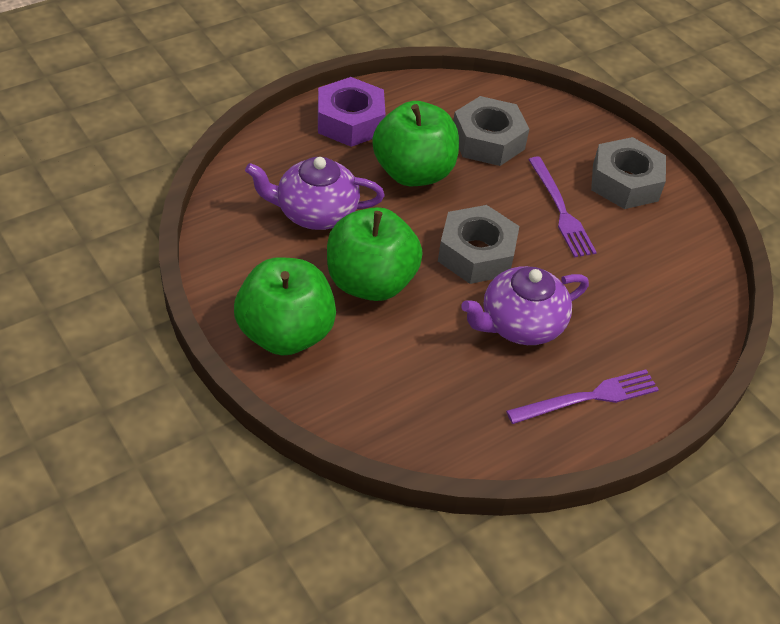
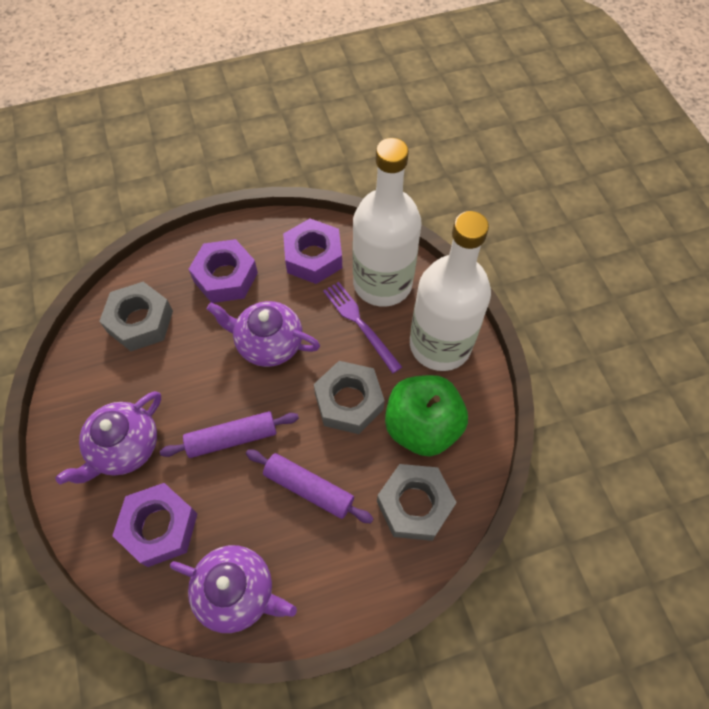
green apple: [234,257,336,356] [327,207,423,301] [372,101,459,186] = 3 -> [385,375,468,456] = 1
purple fork: [506,370,659,424] [528,157,597,258] = 2 -> [323,282,402,374] = 1
purple nut: [318,77,386,147] = 1 -> [112,483,197,567] [189,239,258,303] [283,219,342,284] = 3
purple rolling pin: none = 0 -> [160,411,299,458] [246,450,374,523] = 2
purple teapot: [245,157,384,230] [461,266,589,345] = 2 -> [55,391,161,484] [170,545,297,633] [207,301,320,367] = 3
white bottle: none = 0 -> [353,138,422,307] [410,211,491,371] = 2

